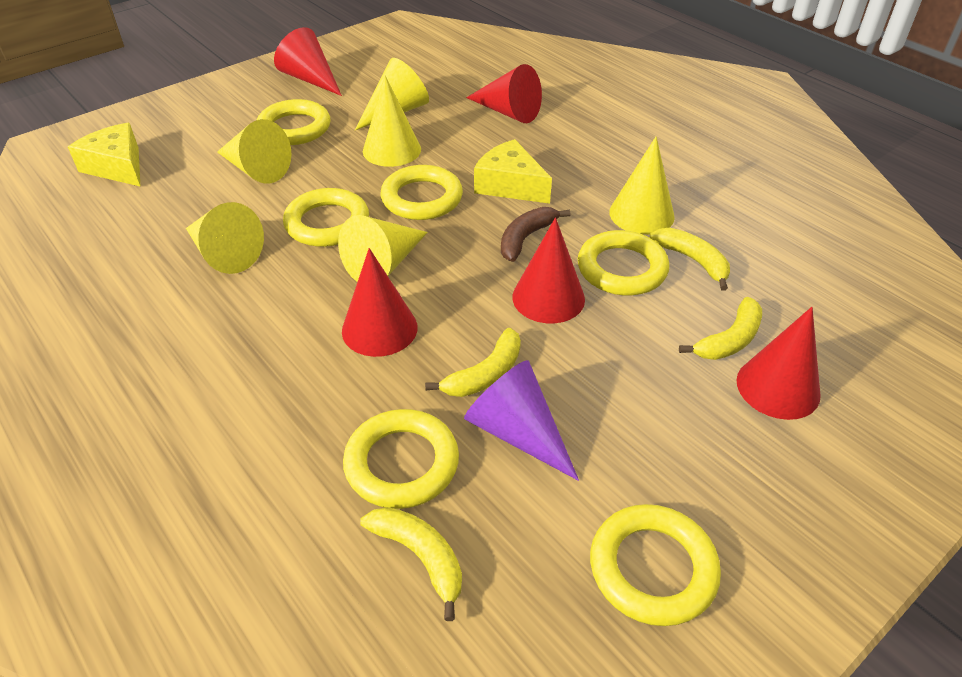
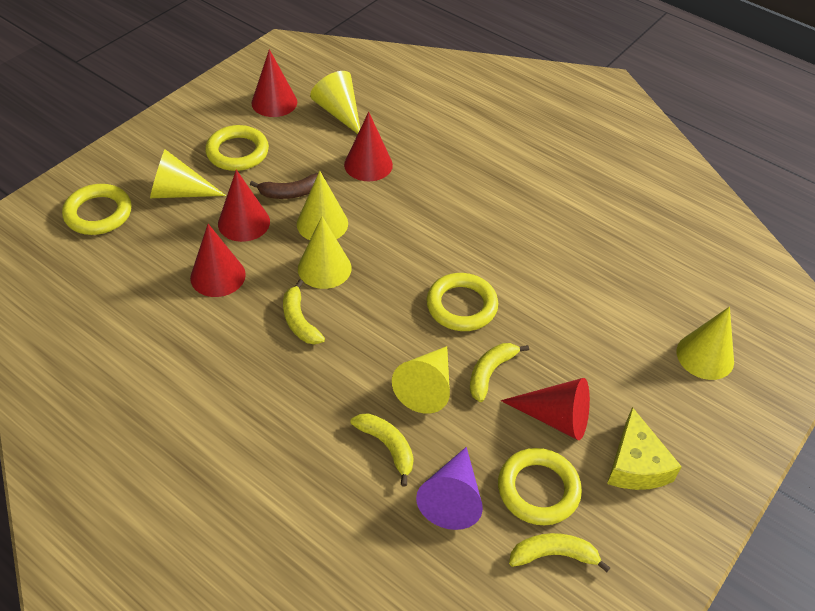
yellow cheese: [68,123,141,187] [474,139,552,204] = 2 -> [607,407,682,490] = 1
yellow ring: [257,99,331,145] [283,188,369,247] [343,409,459,509] [380,165,463,220] [578,230,669,296] [590,504,721,626] = 6 -> [62,184,132,235] [205,125,269,171] [426,273,498,331] [498,448,582,525] = 4

